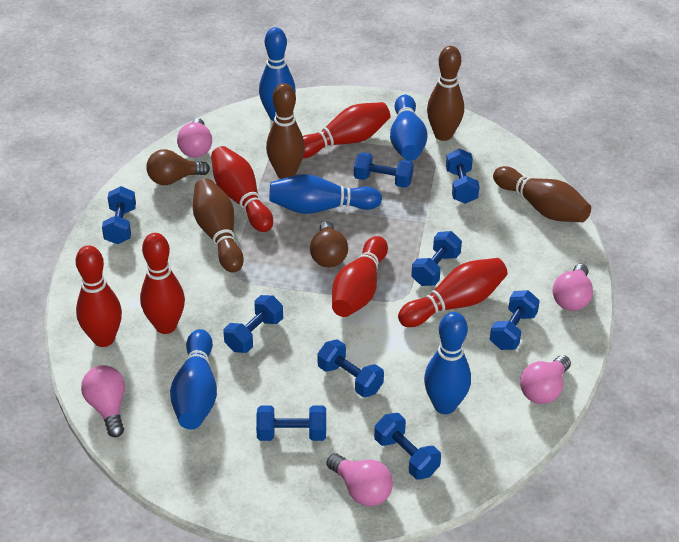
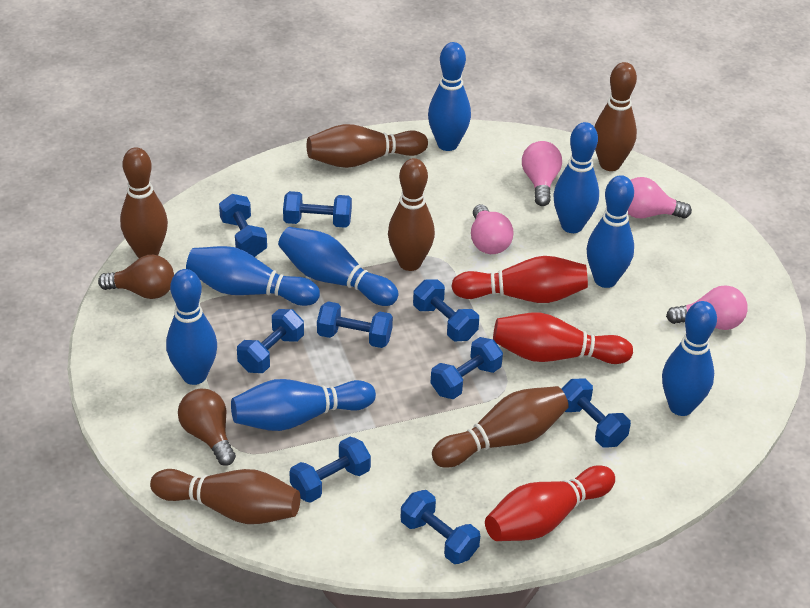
blue bowling pin: [170,329,217,429] [259,27,296,121] [269,174,382,214] [390,95,428,161] [424,312,471,414] = 5 -> [166,269,217,385] [186,246,320,306] [231,379,376,431] [278,227,399,306] [428,42,471,151] [553,122,599,233] [587,175,634,288] [662,301,717,416] = 8
brown bowling pin: [193,178,244,272] [266,83,305,179] [427,46,464,141] [493,166,591,222] = 4 -> [120,147,168,258] [150,469,300,524] [307,124,428,168] [388,158,435,271] [432,386,569,468] [594,62,637,171] = 6
pink light bulb: [81,365,125,437] [177,118,212,158] [326,453,393,506] [520,355,571,404] [553,264,593,311] = 5 -> [471,204,514,254] [522,141,562,206] [628,177,692,219] [666,285,748,330] = 4
red bowling pin: [76,245,122,347] [140,233,185,334] [211,146,273,232] [303,102,390,158] [332,236,388,317] [398,258,508,327] = 6 -> [451,256,588,303] [485,465,615,541] [493,313,633,364] = 3

